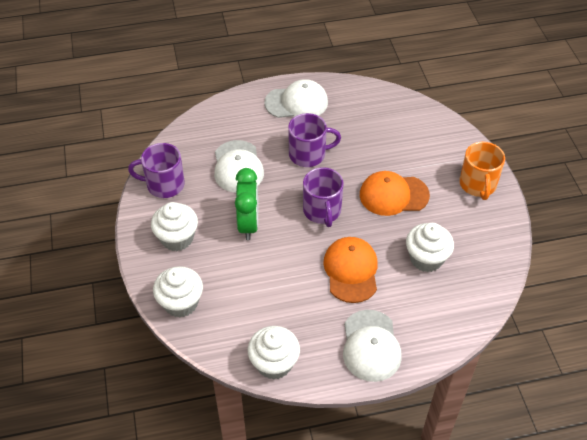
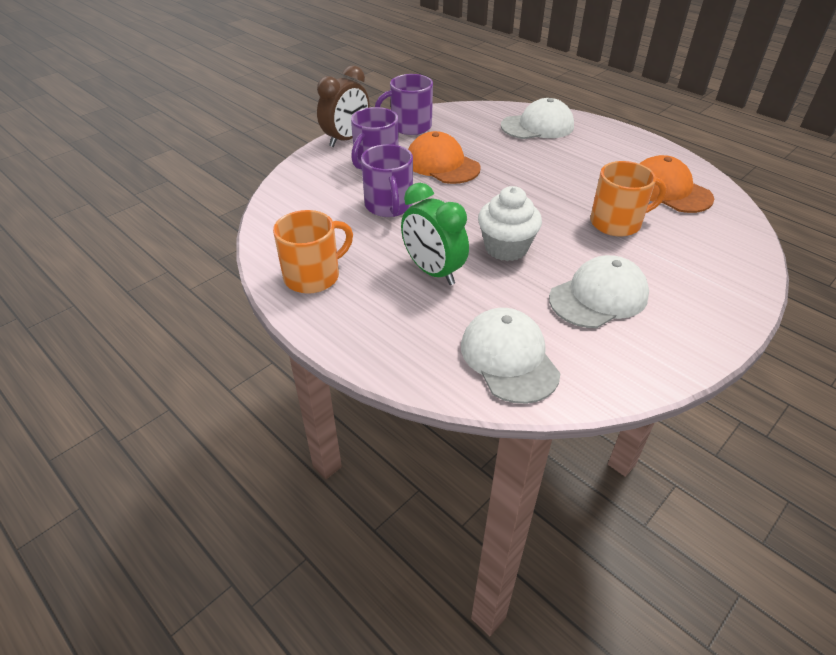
brown clock: none = 0 -> [317,65,369,147] = 1
orange mug: [459,142,505,200] = 1 -> [273,210,353,294] [590,161,667,237] = 2
white cupcake: [151,202,198,251] [153,266,203,318] [248,326,300,380] [406,223,454,272] = 4 -> [478,186,542,261] = 1

